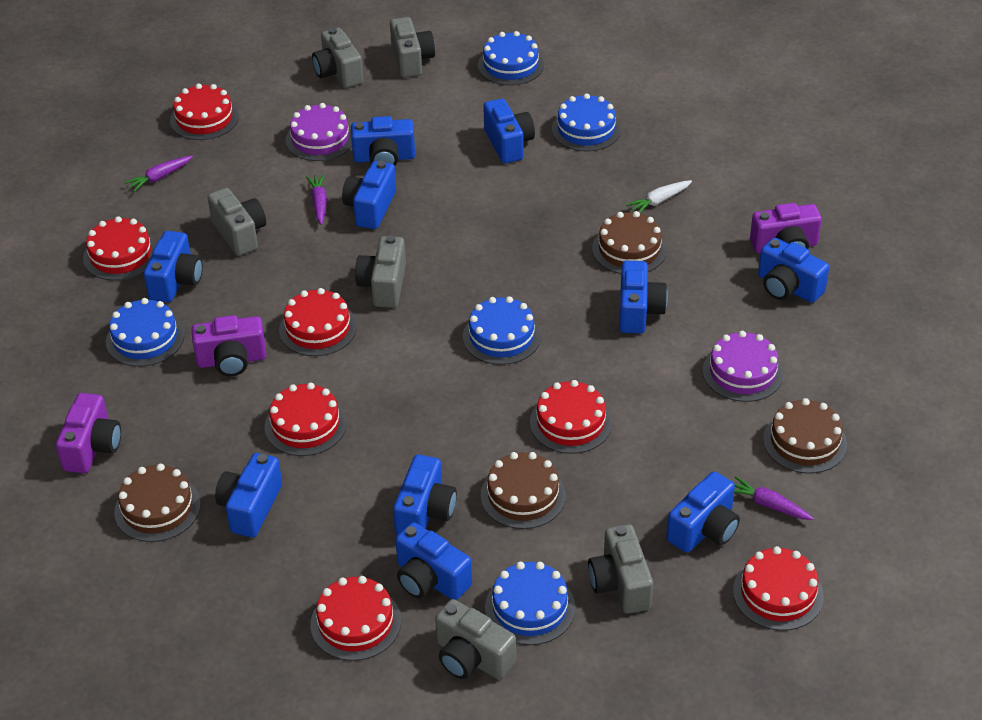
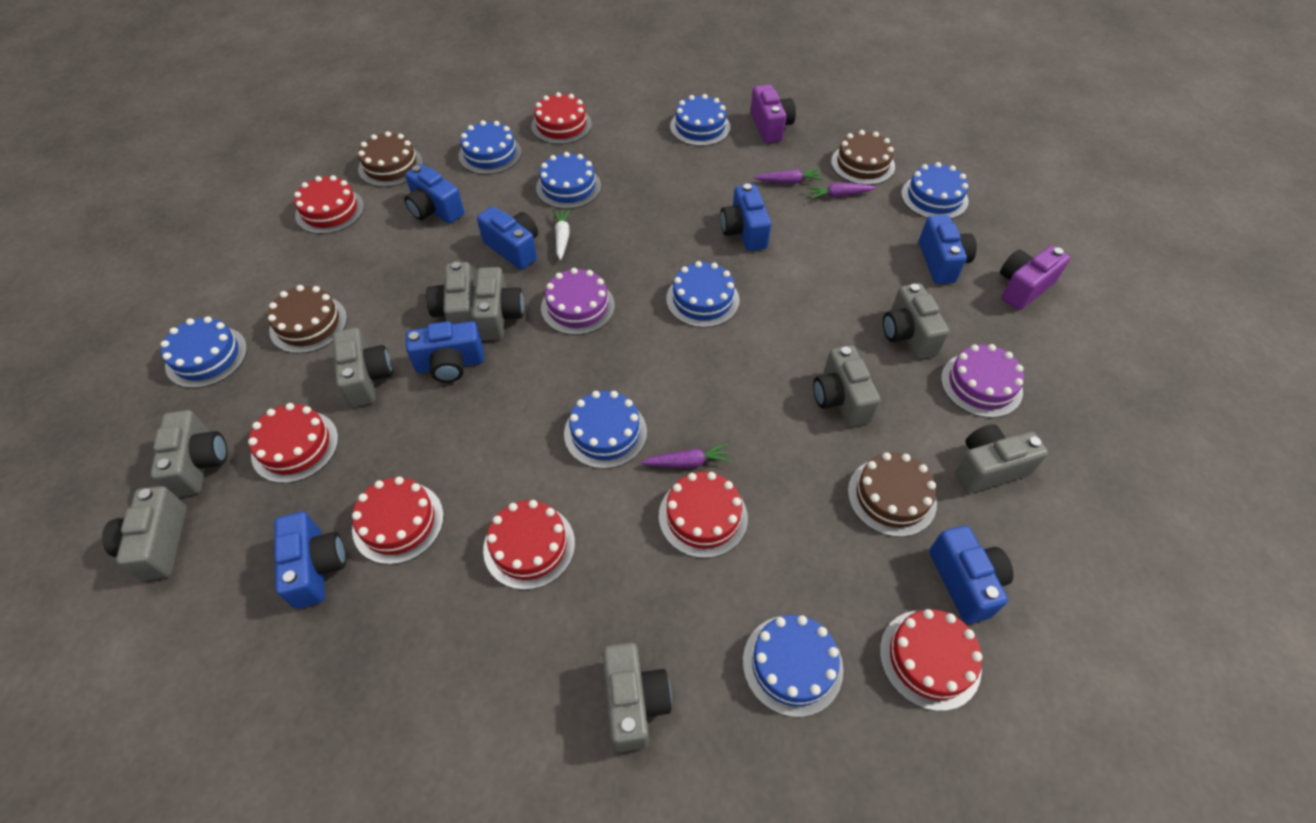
blue cake: [106,298,185,367] [463,296,541,365] [478,31,544,85] [485,562,575,645] [552,93,621,151] = 5 -> [161,316,247,388] [459,121,522,174] [536,152,601,209] [564,391,647,469] [666,261,739,328] [670,94,731,146] [743,615,843,717] [901,162,968,219] = 8
blue camera: [144,231,203,302] [215,453,282,537] [342,161,396,229] [351,116,415,166] [393,454,457,535] [395,522,472,600] [483,99,535,163] [619,261,668,334] [667,471,740,553] [758,238,829,303] = 10 -> [274,512,346,609] [404,164,464,224] [406,321,484,383] [477,207,538,270] [720,184,771,251] [919,215,977,284] [929,526,1014,624] = 7
grey camera: [207,188,266,256] [312,27,363,88] [355,235,406,308] [390,17,435,78] [435,599,516,679] [588,524,653,614] = 6 -> [102,486,187,580] [150,410,227,497] [333,328,393,407] [426,262,476,324] [472,267,524,340] [603,643,672,752] [813,345,881,427] [883,283,950,359] [955,424,1048,493] = 9
purple camera: [56,393,121,473] [191,315,267,376] [750,203,822,254] = 3 -> [750,85,796,143] [1000,245,1070,310] = 2

